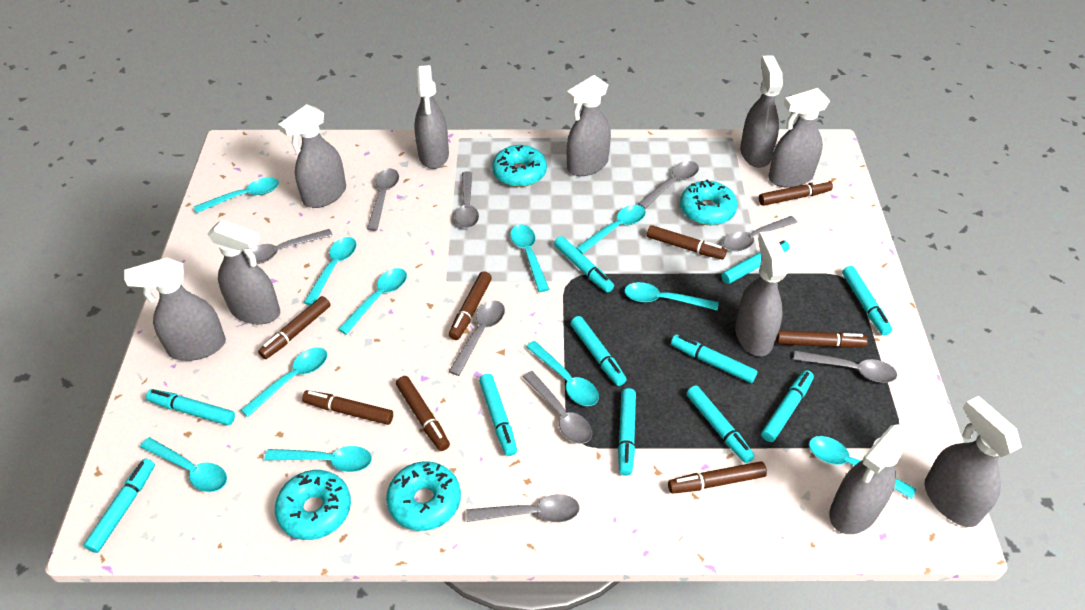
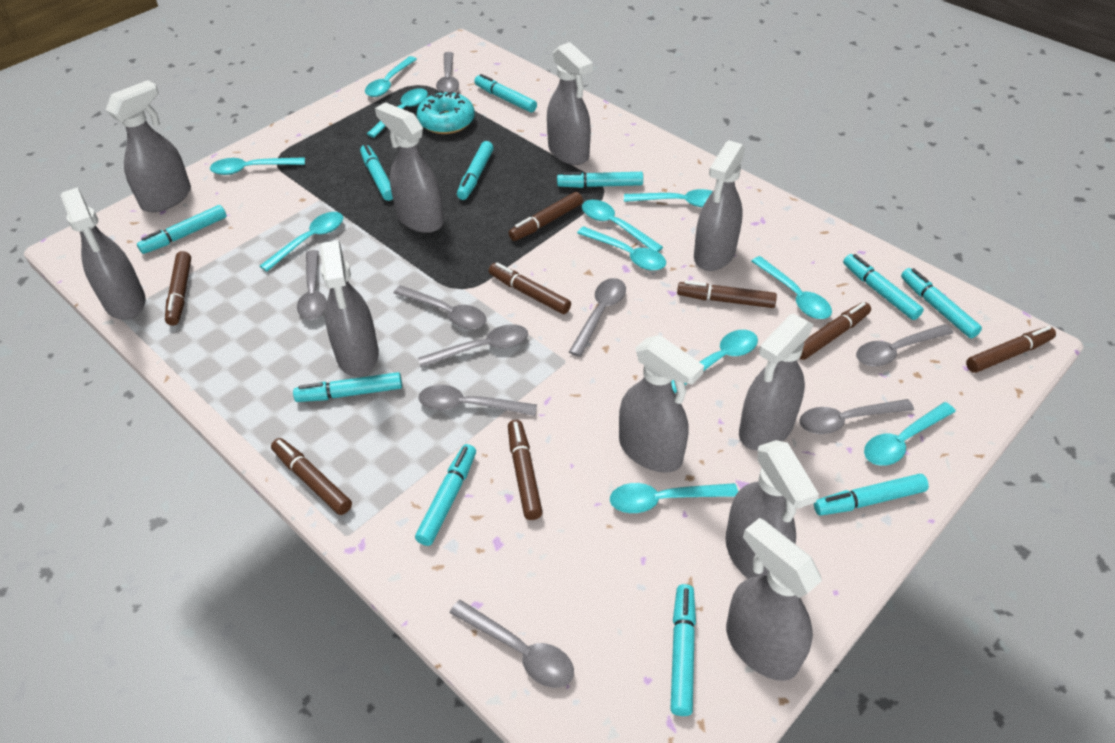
turquoise donut: [275,470,351,540] [386,461,461,531] [492,145,547,187] [680,179,738,225] = 4 -> [417,91,475,134] = 1

